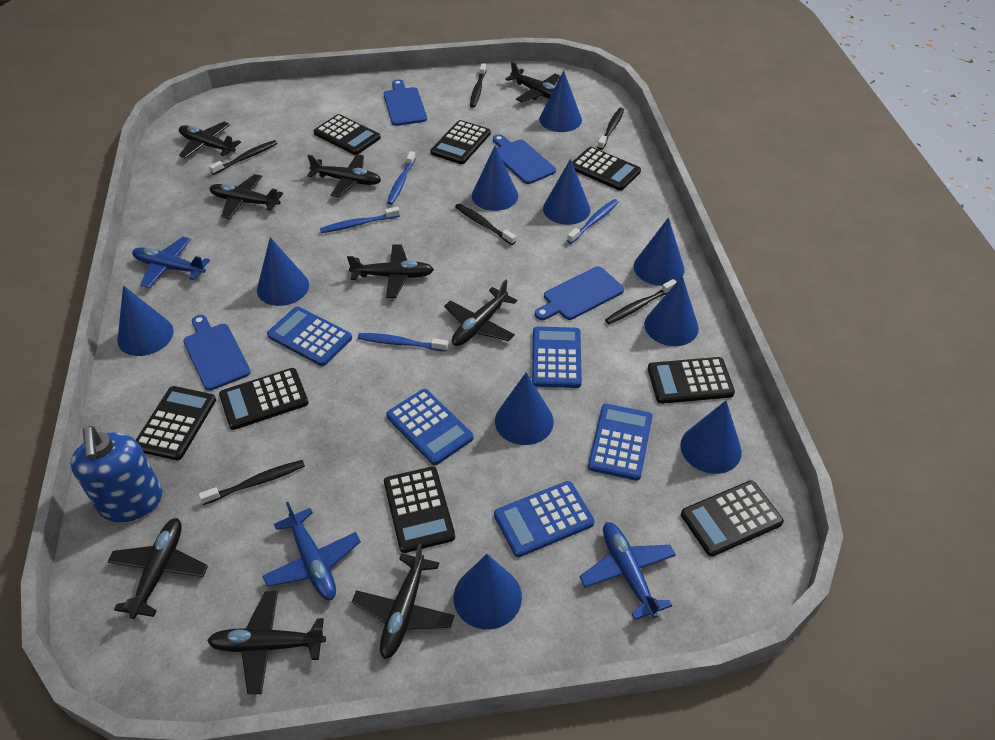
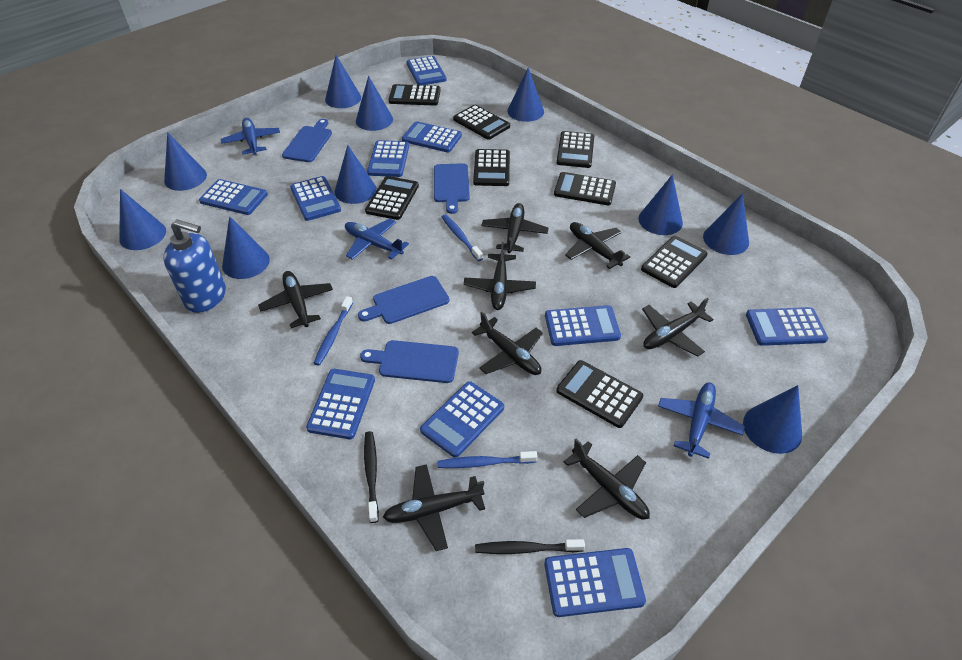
black plane: [108,518,208,619] [179,122,241,158] [207,591,326,694] [209,174,283,219] [307,154,381,197] [347,244,434,298] [352,544,455,659] [444,280,517,346] [505,61,560,102] = 9 -> [258,271,333,328] [383,464,485,551] [464,242,536,310] [472,312,543,375] [481,203,548,253] [564,439,650,520] [565,222,630,269] [642,298,714,356] = 8
black toothbrush: [199,460,305,505] [209,140,278,175] [455,204,516,245] [470,63,486,108] [597,108,624,150] [605,279,676,324] = 6 -> [364,431,379,523] [475,539,585,554] = 2
blue calculator: [267,307,352,366] [386,389,474,465] [494,481,595,557] [532,326,582,388] [588,404,653,481] = 5 -> [199,179,268,215] [290,176,341,221] [306,369,375,439] [367,140,409,177] [402,121,462,152] [407,56,447,85] [420,381,504,458] [544,548,646,617] [545,305,621,346] [746,307,828,346] = 10
blue toothbrush: [320,207,400,233] [358,333,448,352] [387,151,416,205] [567,199,619,244] = 4 -> [313,296,353,366] [437,451,537,468] [442,214,483,261] = 3

